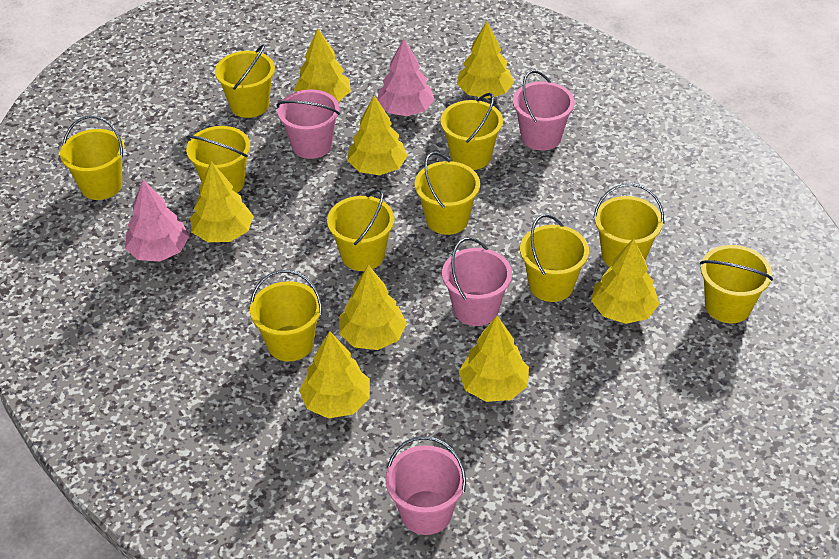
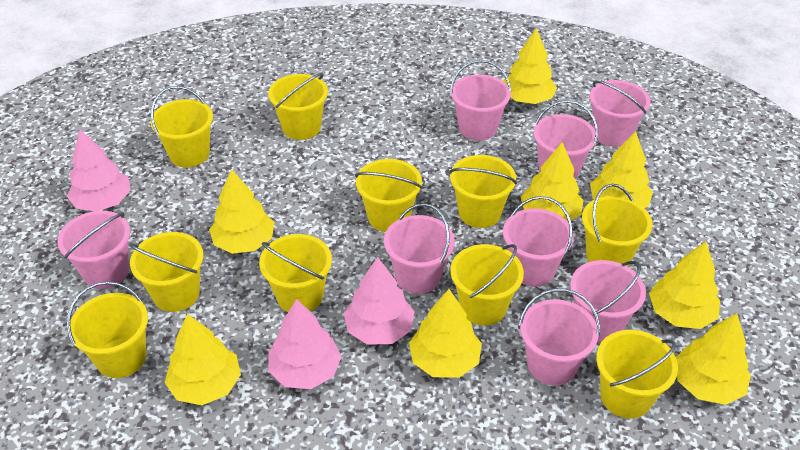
pink bucket: [276,89,340,159] [385,436,466,535] [442,237,512,326] [513,70,575,151] = 4 -> [57,211,130,289] [384,203,455,294] [450,60,511,141] [503,196,574,287] [519,288,600,385] [533,100,598,179] [570,260,646,343] [589,80,651,147] = 8
pink tree: [125,180,189,261] [377,39,435,116] = 2 -> [67,130,131,211] [268,299,342,389] [344,257,415,345] = 3

